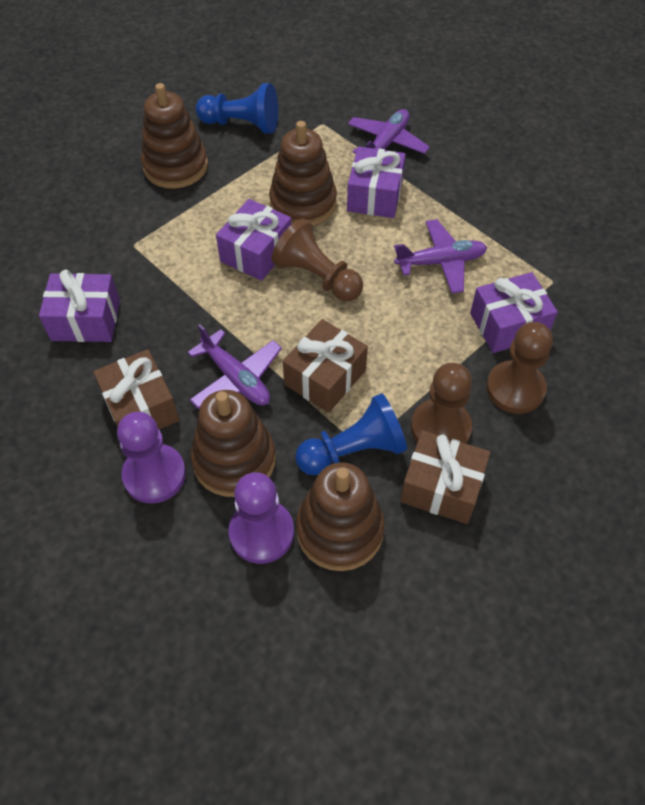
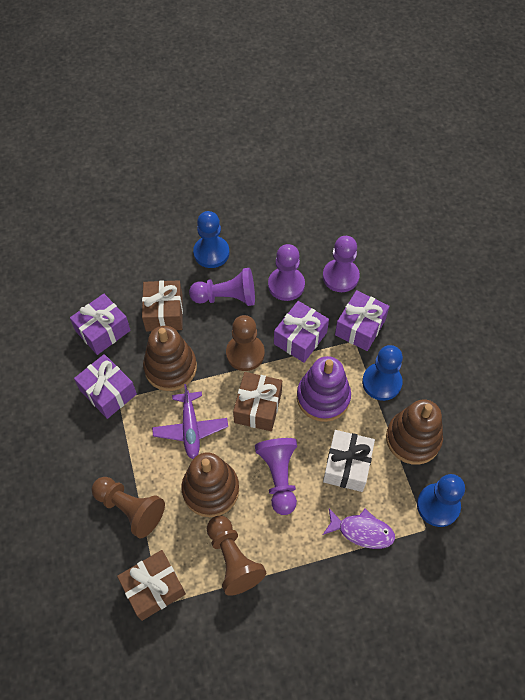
blue pawn: [196,83,278,133] [295,393,407,475] = 2 -> [193,211,229,268] [362,345,403,401] [417,474,465,527] = 3
brown stacking toy: [141,83,208,189] [191,390,276,497] [269,121,337,226] [296,462,385,571] = 4 -> [143,326,197,391] [181,452,239,517] [386,399,443,465] = 3
purple fish: none = 0 -> [323,508,395,549] = 1
purple pawn: [117,412,186,503] [229,472,294,564] = 2 -> [189,268,255,306] [255,438,297,515] [268,244,305,301] [323,236,360,292] = 4
purple plane: [188,324,282,409] [348,109,430,154] [394,219,487,294] = 3 -> [152,384,228,459] = 1
purple stacking toy: none = 0 -> [297,356,351,422] = 1
white gift: none = 0 -> [323,430,375,492] = 1

